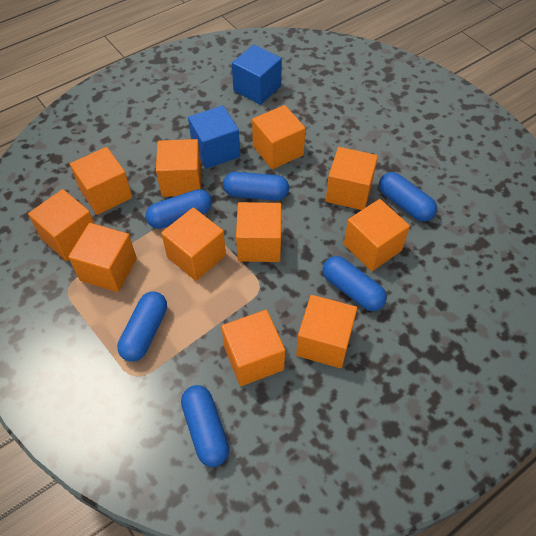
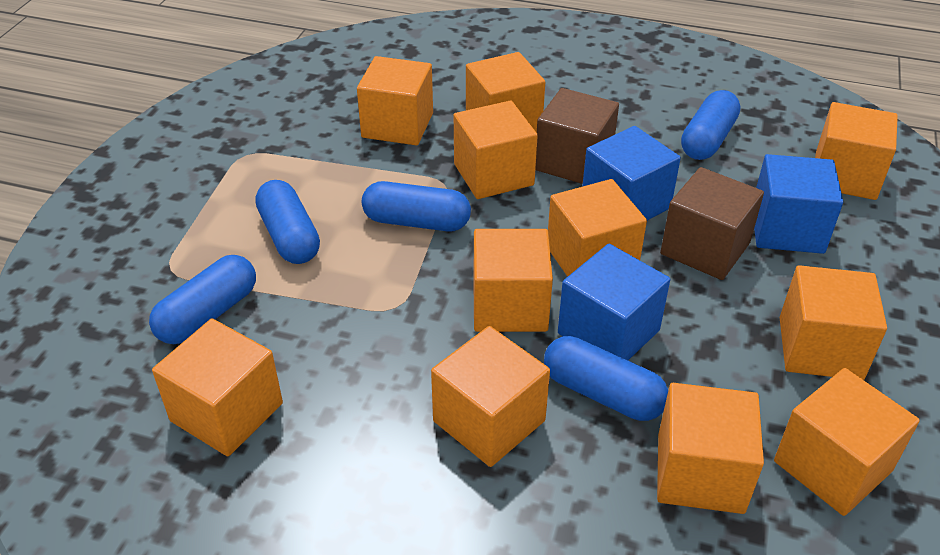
blue capsule: [117,291,167,362] [146,189,212,229] [181,385,229,467] [223,172,289,201] [322,256,387,311] [379,172,437,222] = 6 -> [149,255,256,344] [255,180,320,264] [362,181,471,231] [544,336,668,421] [681,90,740,160] = 5
blue cube: [188,105,240,169] [232,44,282,105] = 2 -> [558,244,670,360] [582,126,681,220] [754,154,843,254] = 3
brown cube: none = 0 -> [535,88,619,184] [660,167,764,280] = 2

